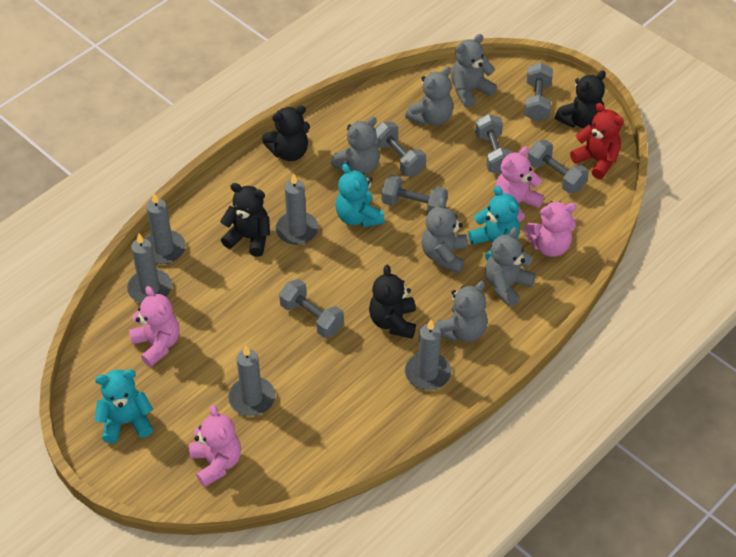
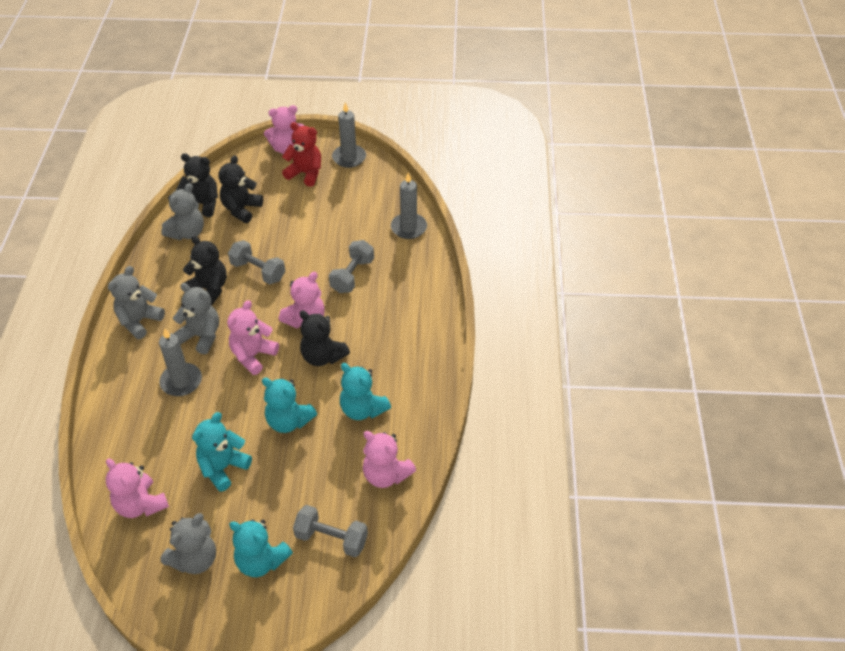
grey candle: [127,233,172,303] [146,193,186,264] [228,346,275,416] [276,173,318,245] [405,320,451,390] = 5 -> [159,328,202,396] [332,102,366,168] [391,173,427,239] = 3
grey dumbbell: [279,279,344,338] [375,122,426,176] [382,175,448,213] [475,114,513,174] [524,63,553,122] [527,140,589,193] = 6 -> [228,240,285,284] [293,505,368,557] [329,240,374,293] = 3
grey teddy bear: [331,117,380,175] [405,66,453,126] [422,197,468,273] [435,281,488,342] [451,34,497,108] [485,227,536,307] = 6 -> [108,266,165,339] [161,183,204,240] [161,513,216,574] [173,283,219,354] = 4
pink teddy bear: [129,286,180,367] [189,405,241,487] [495,146,544,222] [524,201,577,257] = 4 -> [106,458,169,518] [227,300,279,375] [264,105,304,154] [278,272,325,328] [363,431,416,488] = 5
turquoise teddy bear: [94,369,153,443] [336,164,384,227] [468,186,520,260] = 3 -> [192,412,252,492] [229,519,293,577] [262,378,317,433] [340,363,391,420] = 4

